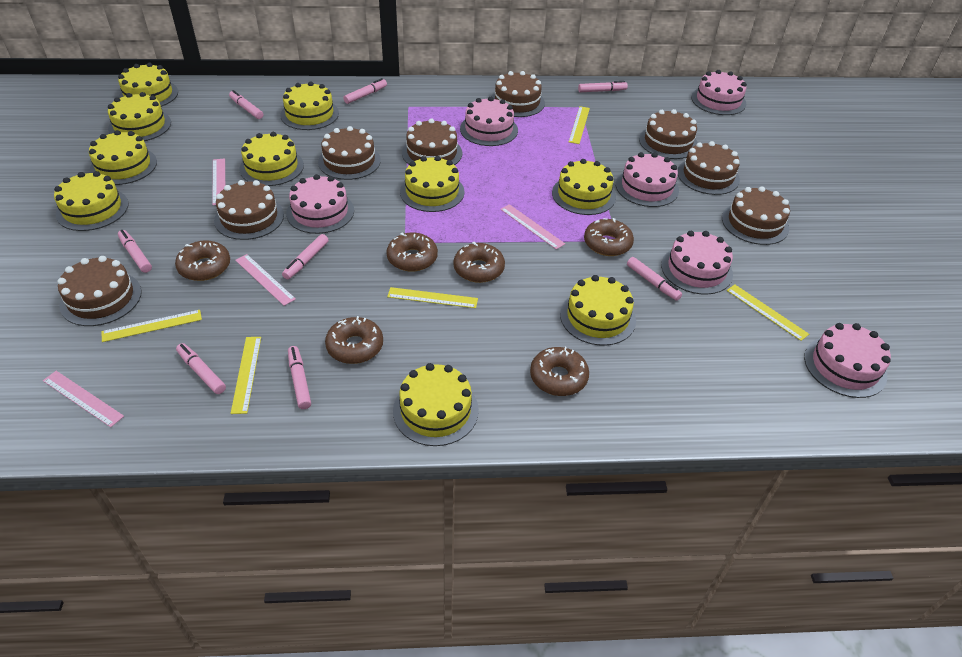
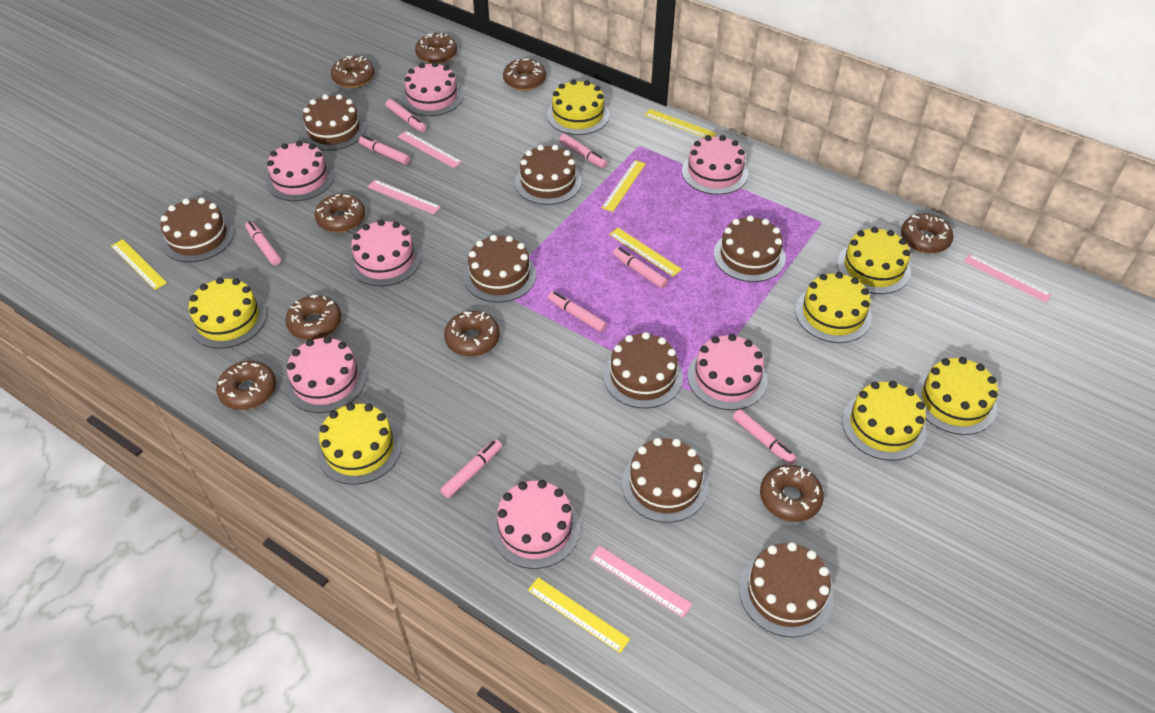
brown donut: [175,240,230,281] [325,316,383,364] [386,232,438,272] [453,242,505,283] [530,347,589,396] [584,218,634,256] = 6 -> [216,361,276,410] [285,295,342,340] [315,194,365,232] [331,56,375,88] [415,32,457,64] [444,311,500,357] [503,59,546,90] [760,465,824,522] [901,213,954,253] = 9
pink cake: [286,174,354,234] [460,97,518,146] [616,152,679,207] [661,231,733,295] [691,70,747,115] [804,323,891,398] = 6 -> [266,141,334,201] [285,336,366,413] [349,220,421,286] [401,62,463,116] [491,480,580,569] [682,135,748,195] [688,334,768,410] = 7
yellow cake: [54,171,129,231] [89,130,157,185] [108,92,171,141] [118,63,178,107] [239,132,304,186] [280,81,339,130] [393,363,479,446] [400,156,465,212] [552,159,616,215] [560,275,636,346] = 10 -> [189,277,267,349] [317,403,402,485] [547,80,609,135] [795,272,872,343] [837,227,911,294] [842,381,926,461] [914,357,998,435] = 7

